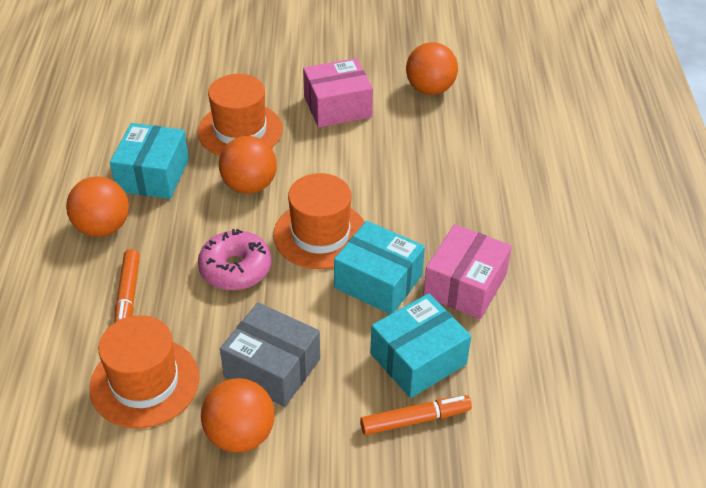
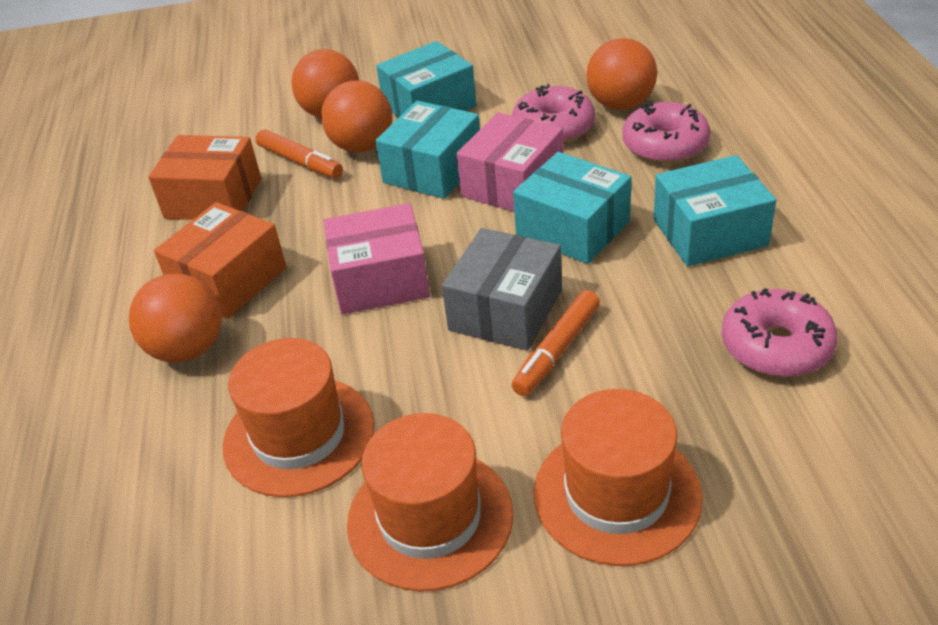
orange box: none = 0 -> [148,135,261,220] [154,202,287,319] = 2
pink donut: [198,229,272,290] = 1 -> [512,84,595,143] [622,101,710,164] [722,288,838,377] = 3
turquoise box: [110,123,189,199] [334,221,425,314] [370,293,471,398] = 3 -> [375,101,480,199] [376,41,476,118] [513,152,631,264] [654,155,776,266] = 4

